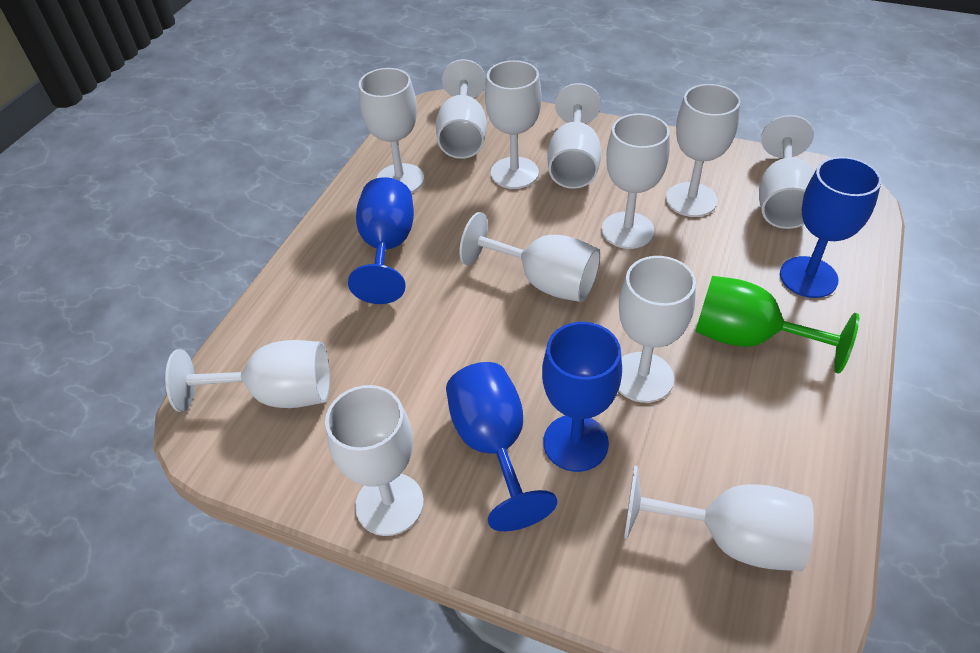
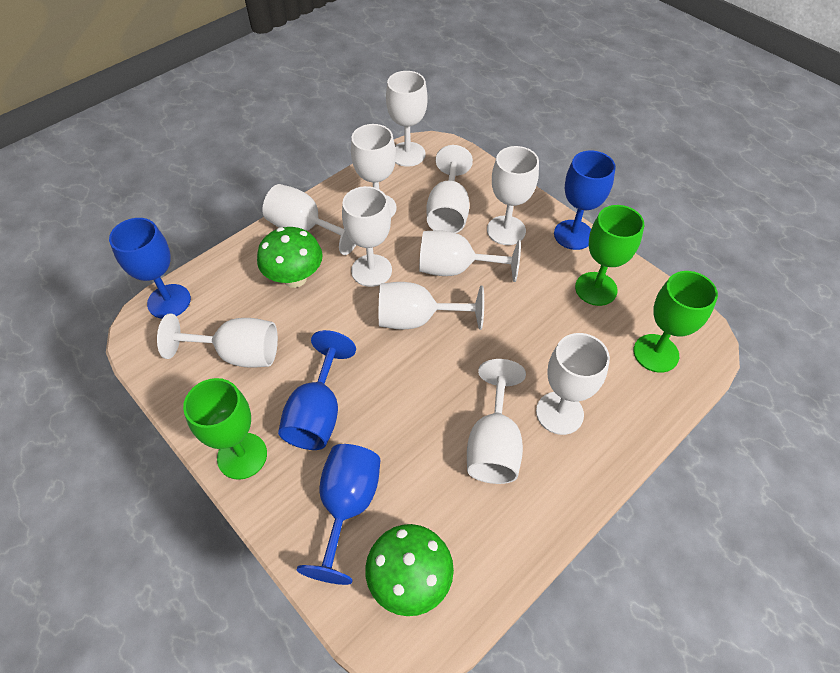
green goblet: [695,276,859,374] = 1 -> [183,378,267,480] [575,205,644,306] [633,271,718,373] = 3
green mushroom: none = 0 -> [257,227,323,288] [365,524,454,616] = 2
white goblet: [165,340,330,412] [325,385,424,536] [358,68,424,193] [436,59,487,159] [459,212,600,302] [485,60,542,189] [547,83,601,189] [602,114,670,249] [618,256,696,403] [624,465,814,571] [666,84,740,217] [759,115,815,229] = 12 -> [157,314,278,368] [262,184,356,255] [342,186,392,287] [351,124,397,217] [379,282,484,330] [386,71,427,167] [419,230,521,282] [427,145,473,233] [467,359,526,484] [487,146,539,245] [536,333,610,435] = 11

